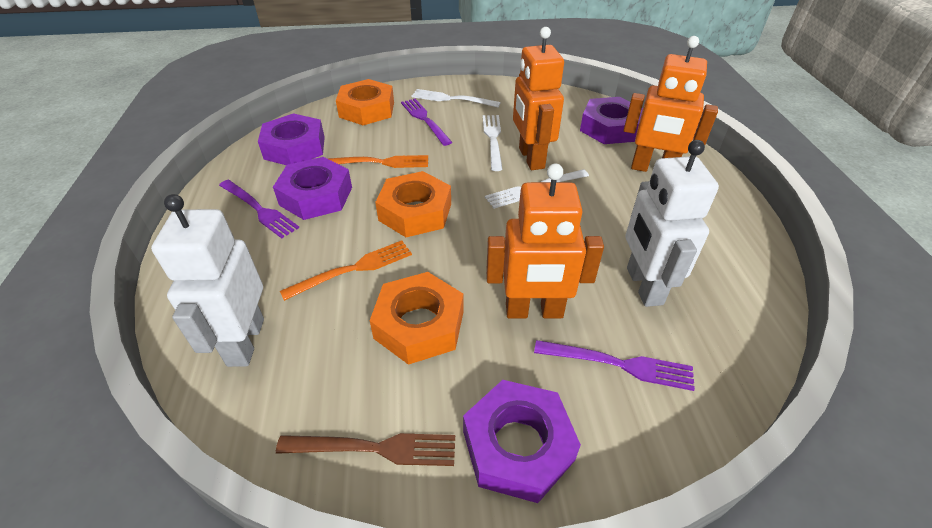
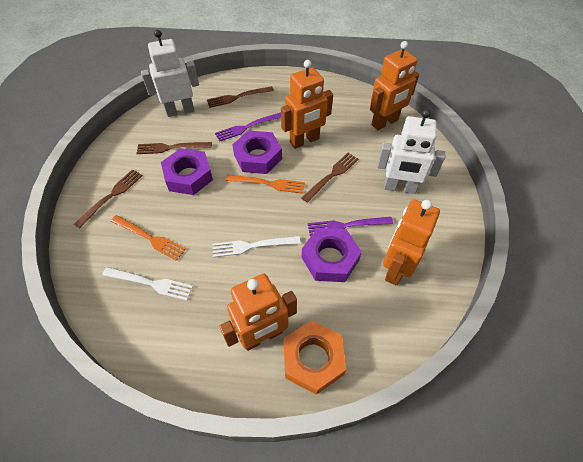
brown fork: [276,433,455,466] = 1 -> [74,169,143,228] [136,142,212,154] [207,86,274,108] [302,153,358,203] = 4
orange nut: [336,79,394,125] [370,272,463,365] [375,171,451,237] = 3 -> [283,320,346,395] = 1
orange robot: [486,163,604,318] [513,27,564,170] [624,36,718,172] = 3 -> [219,274,297,351] [281,60,333,149] [370,41,419,130] [383,200,440,286] = 4
purple fork: [219,180,299,238] [401,99,452,146] [534,340,695,391] = 3 -> [215,112,281,142] [308,217,393,236] = 2
purple nut: [258,113,325,165] [273,157,352,220] [463,380,581,503] [580,97,643,144] = 4 -> [161,148,213,195] [232,130,282,174] [302,228,362,282] = 3
white fork: [412,89,501,107] [483,115,503,171] [485,169,589,209] = 3 -> [102,267,193,301] [212,236,301,257] = 2

